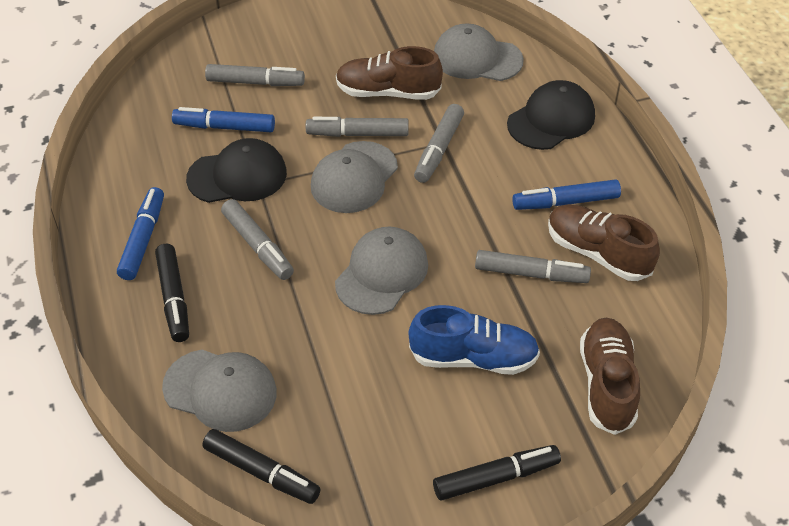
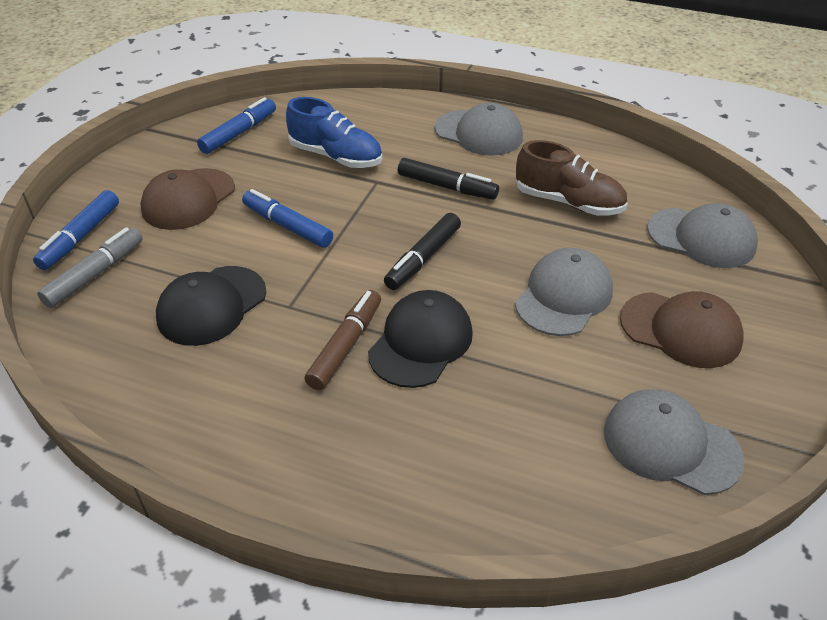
black marker: [155,244,189,342] [202,429,321,504] [433,445,561,500] = 3 -> [384,213,461,290] [398,158,499,200] = 2
brown cap: none = 0 -> [140,168,235,230] [620,291,744,368] = 2
brown marker: none = 0 -> [305,290,381,390] = 1
brown shoe: [336,46,443,100] [548,204,660,281] [580,318,640,435] = 3 -> [516,140,627,216] = 1
grey marker: [205,64,305,86] [221,199,294,280] [306,117,409,137] [414,104,464,183] [475,250,591,283] = 5 -> [37,227,142,308] = 1

